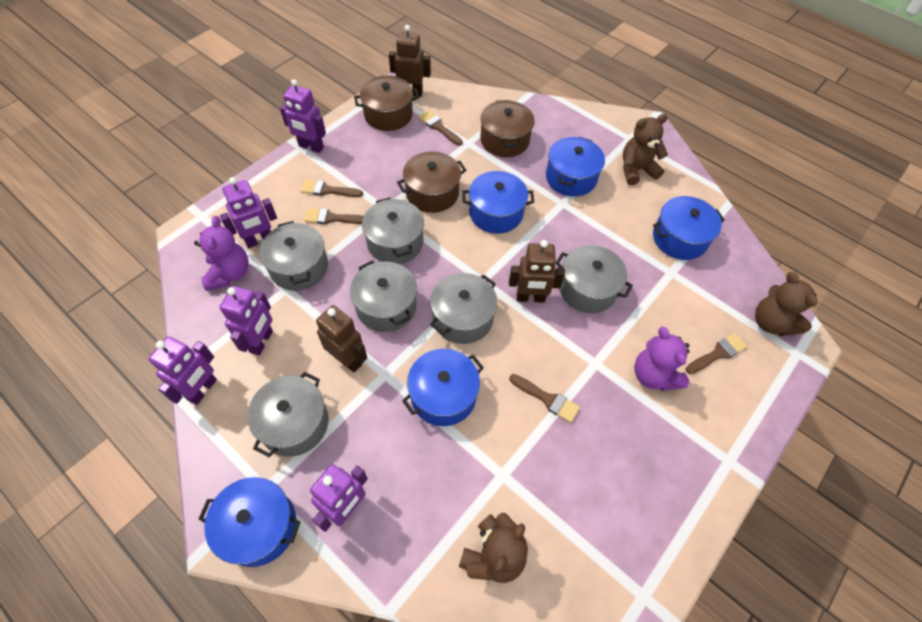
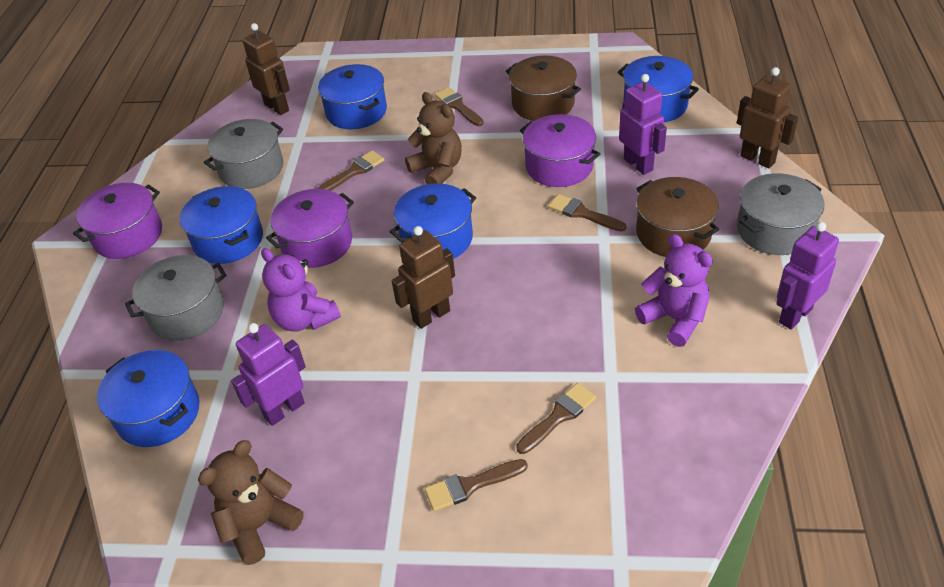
brown pot: [354,76,419,131] [397,151,466,213] [480,100,535,157] = 3 -> [506,56,581,121] [636,177,719,257] = 2
brown teddy bear: [459,513,528,583] [623,114,668,185] [755,272,817,336] = 3 -> [198,440,304,565] [405,92,462,184] = 2
grey pot: [247,372,329,457] [259,221,328,291] [350,260,417,332] [362,197,424,264] [430,273,497,344] [555,245,633,313] = 6 -> [125,255,226,341] [204,119,283,189] [737,173,824,255] = 3
purple pot: none = 0 -> [73,183,162,259] [266,189,354,268] [520,114,600,187] = 3
purple robot: [148,336,217,405] [220,177,277,248] [220,286,273,355] [280,79,326,153] [310,464,368,532] = 5 -> [231,323,306,426] [619,74,667,175] [776,222,839,330] = 3

